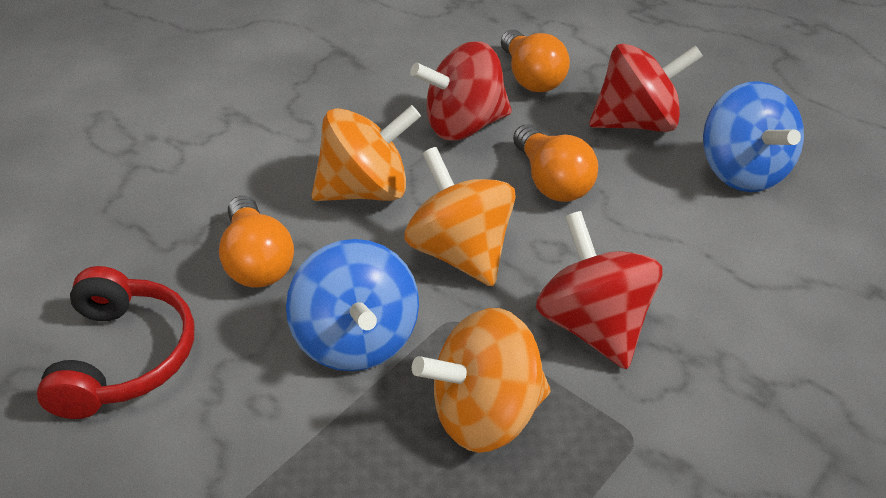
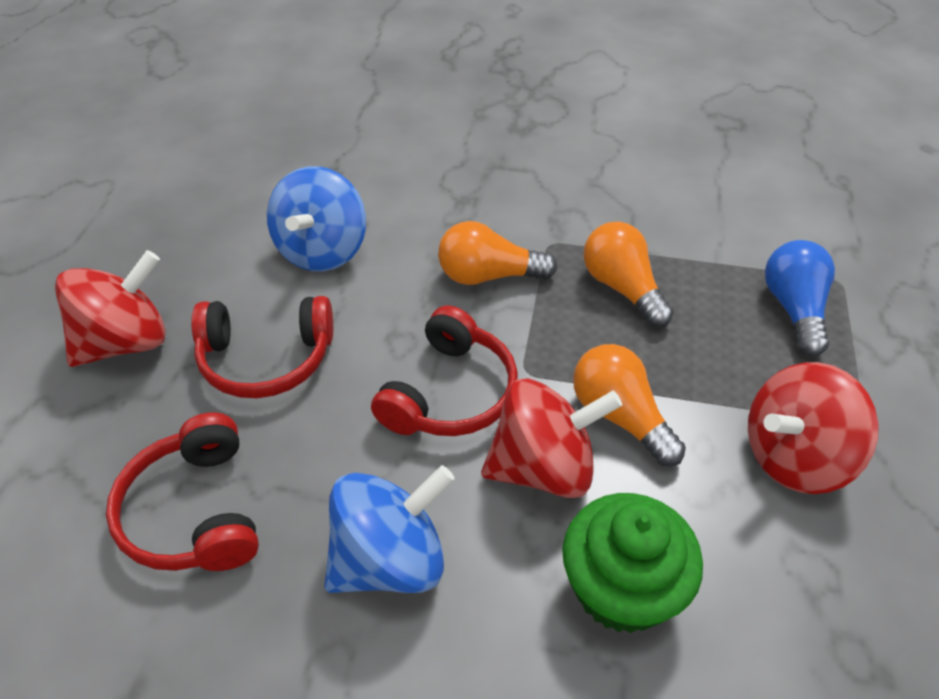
blue light bulb: none = 0 -> [765,240,835,357] = 1
green cupcake: none = 0 -> [562,493,703,633] = 1
orange spinning top: [311,105,421,201] [405,147,516,286] [412,308,551,453] = 3 -> none = 0
red headphones: [37,266,194,419] = 1 -> [106,413,259,571] [191,296,333,398] [371,306,518,436] = 3

